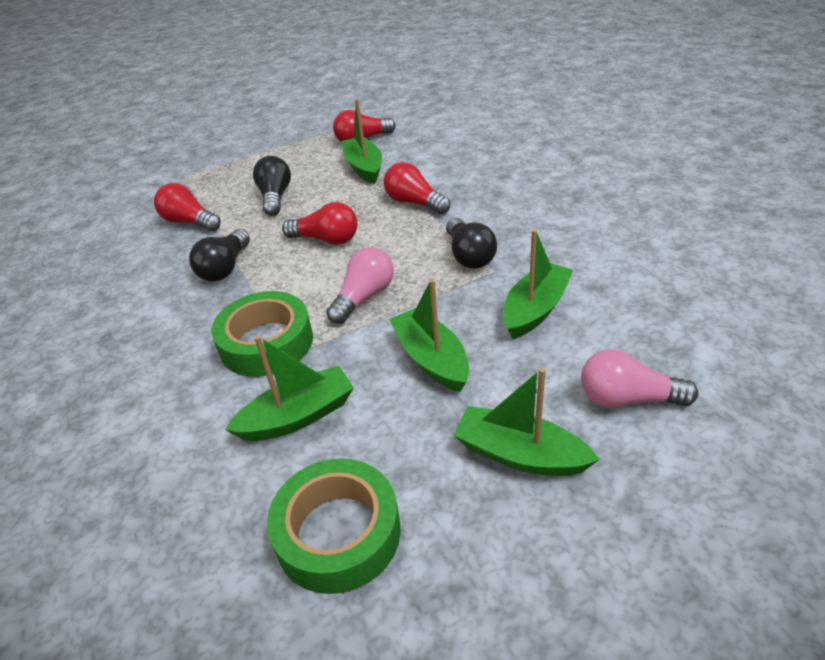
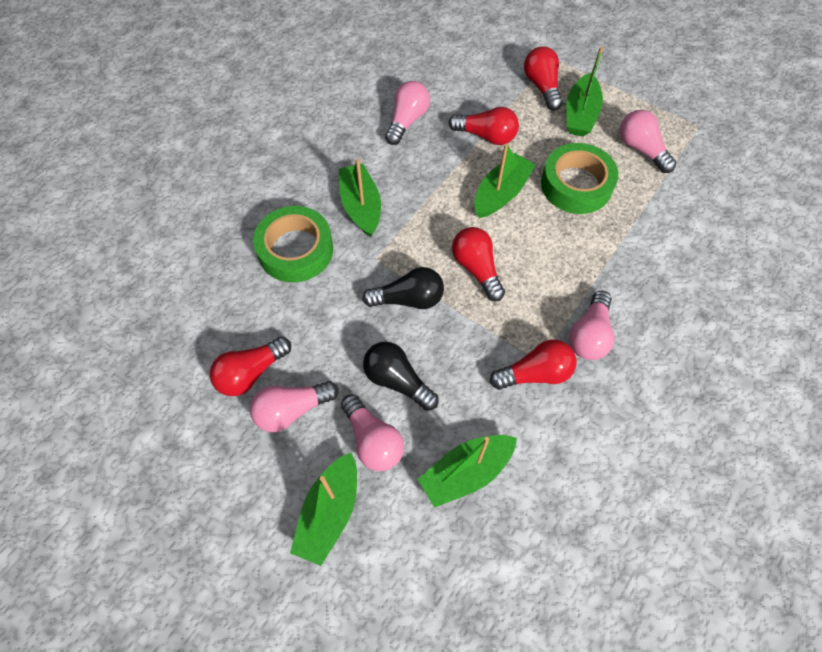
black light bulb: [189,229,250,281] [253,156,291,216] [446,218,497,268] = 3 -> [362,267,444,309] [363,341,439,411] = 2
pink light bulb: [326,247,394,324] [581,349,698,408] = 2 -> [250,381,339,432] [341,394,404,471] [385,81,430,145] [569,291,614,360] [620,110,676,173] = 5
red light bulb: [154,183,221,232] [282,202,357,245] [333,110,396,142] [384,162,450,214] = 4 -> [210,337,291,396] [449,107,519,145] [452,227,505,301] [490,339,577,390] [524,47,562,110] = 5

